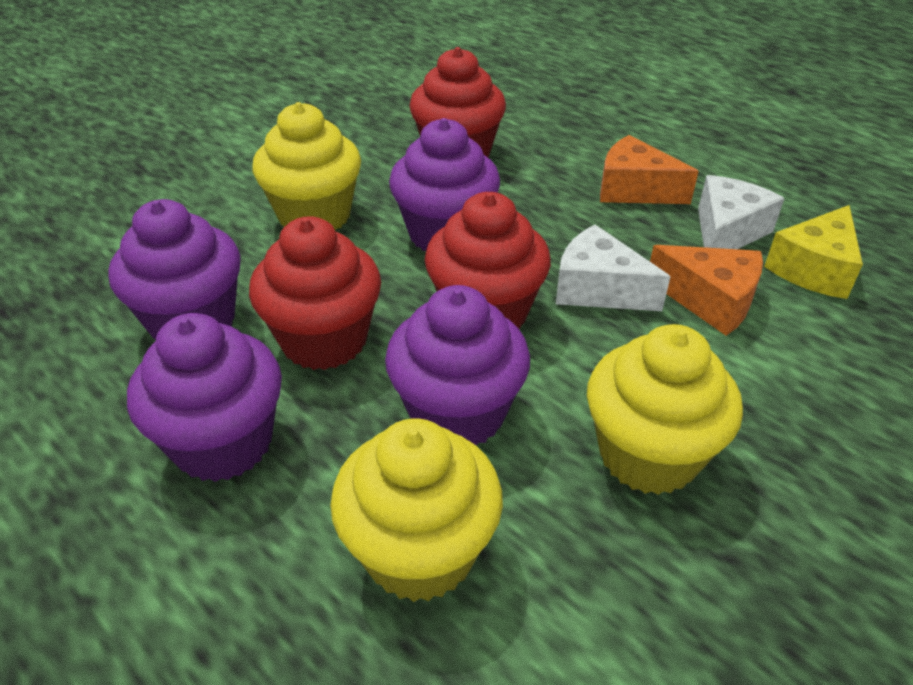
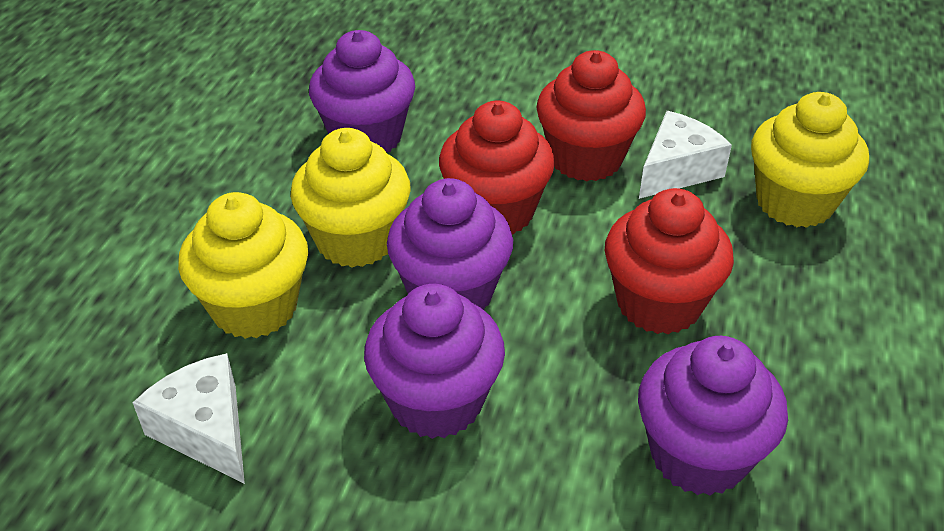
orange cheese: [600,135,699,204] [650,245,763,336] = 2 -> none = 0
yellow cheese: [764,205,863,299] = 1 -> none = 0

